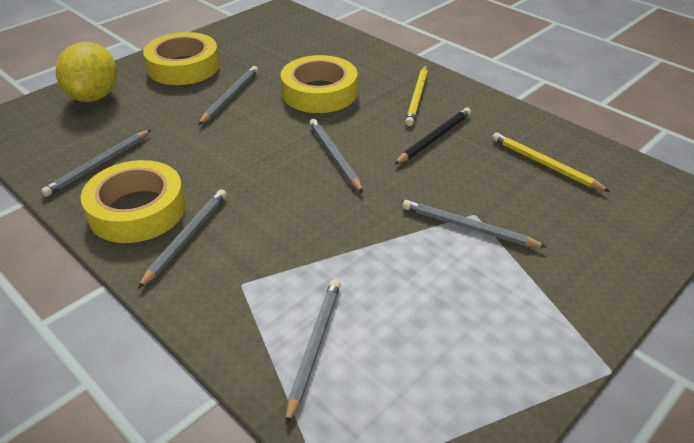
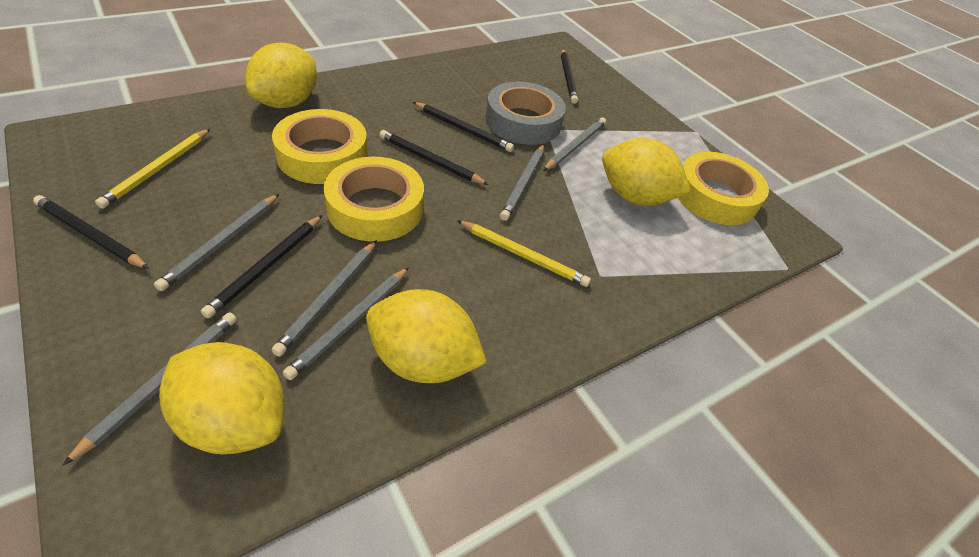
black pencil: [394,107,471,165] = 1 -> [33,195,149,269] [201,215,323,318] [379,130,489,185] [413,102,514,152] [561,49,578,104] = 5
grey tape: none = 0 -> [485,82,566,145] = 1
yellow lemon: [56,42,117,102] = 1 -> [159,342,284,454] [245,43,317,108] [366,289,487,383] [602,138,691,206] = 4

